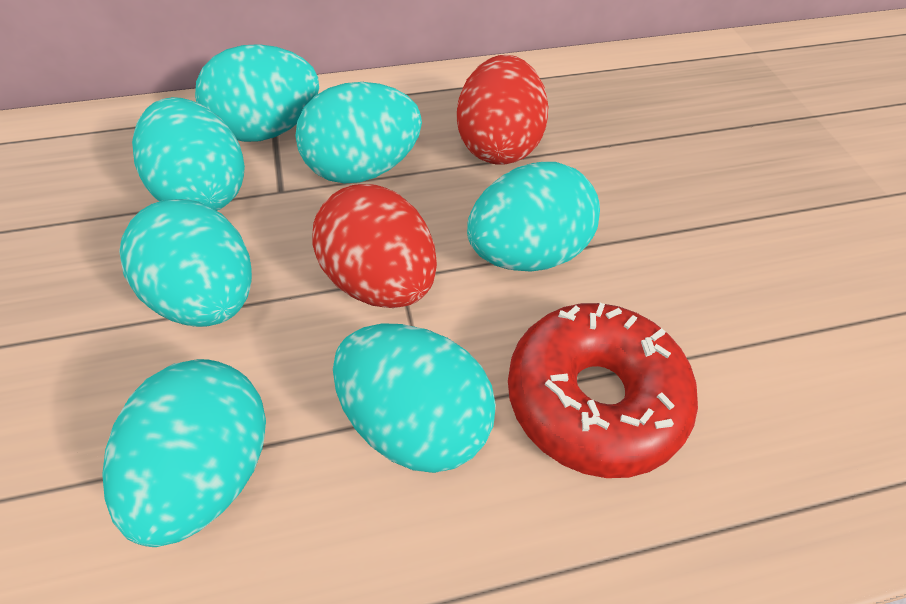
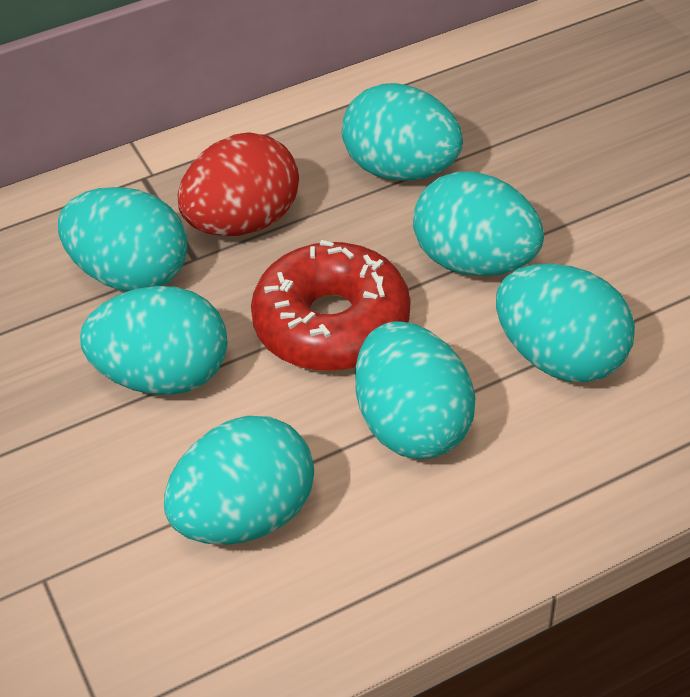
red egg: [313,184,437,308] [457,55,548,165] = 2 -> [177,132,299,236] = 1

